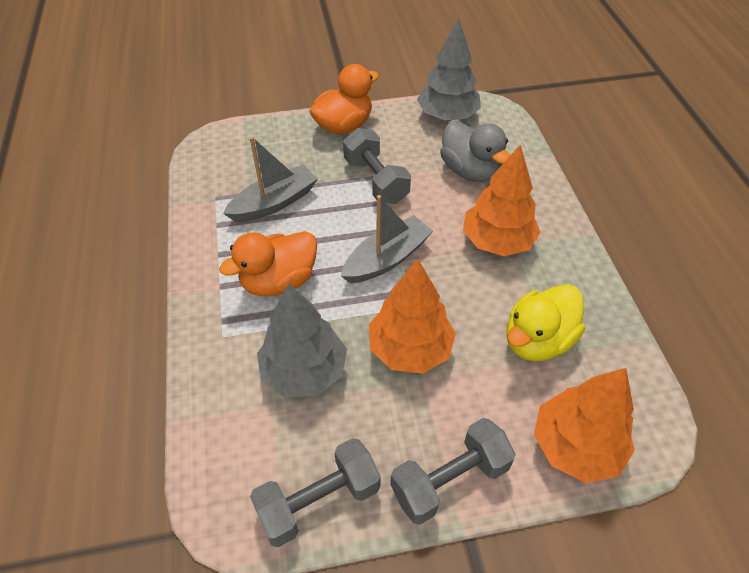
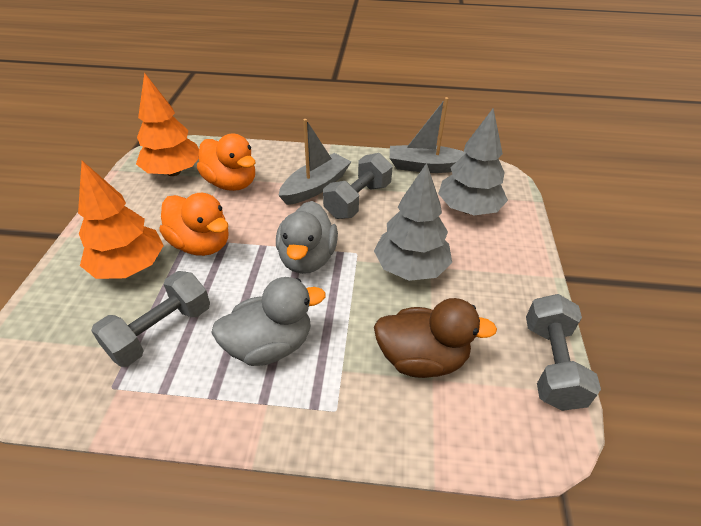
brown duck: none = 0 -> [374,298,497,378] = 1
grey duck: [440,120,510,182] = 1 -> [211,277,326,366] [276,201,338,274] = 2
orange tree: [369,259,456,374] [463,145,541,256] [534,368,635,483] = 3 -> [78,161,164,279] [136,72,199,176] = 2
yellow duck: [506,284,585,361] = 1 -> none = 0

